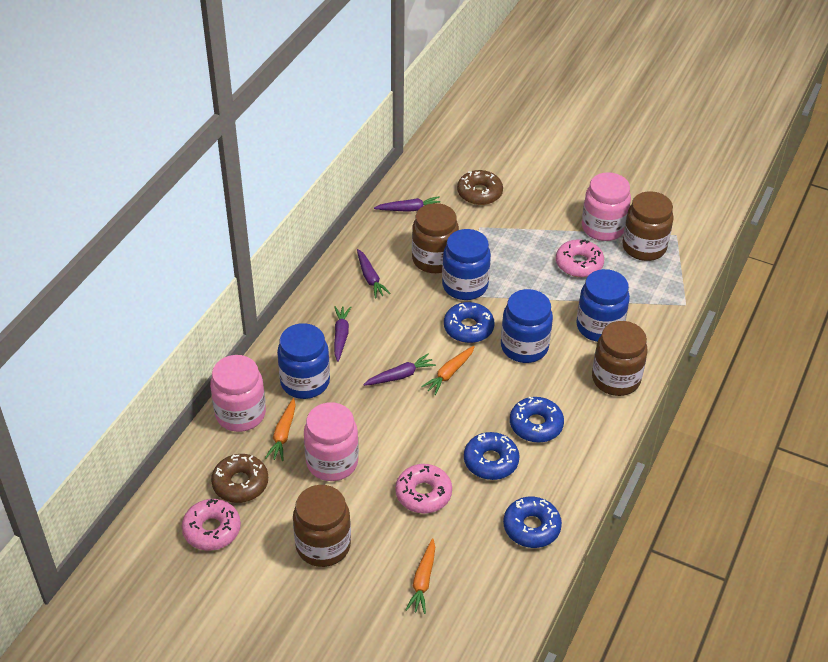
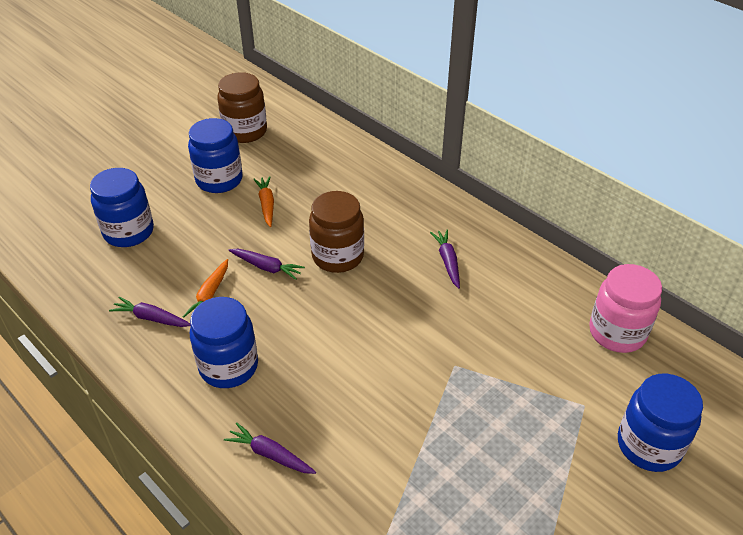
blue donut: [444,302,495,343] [464,432,520,480] [503,497,562,548] [510,397,564,443] = 4 -> none = 0
brown donut: [211,454,268,503] [457,170,503,205] = 2 -> none = 0
brown jar: [293,485,351,567] [412,203,459,273] [592,321,648,396] [622,191,674,261] = 4 -> [217,72,267,143] [309,191,364,273] = 2
orange carrot: [265,398,296,461] [405,538,435,614] [421,346,475,395] = 3 -> [183,259,228,318] [254,176,274,227] = 2
pink donut: [182,499,241,550] [395,464,452,513] [556,239,604,277] = 3 -> none = 0
pink jar: [210,355,266,432] [304,402,359,481] [582,172,631,241] = 3 -> [589,264,662,353] = 1

